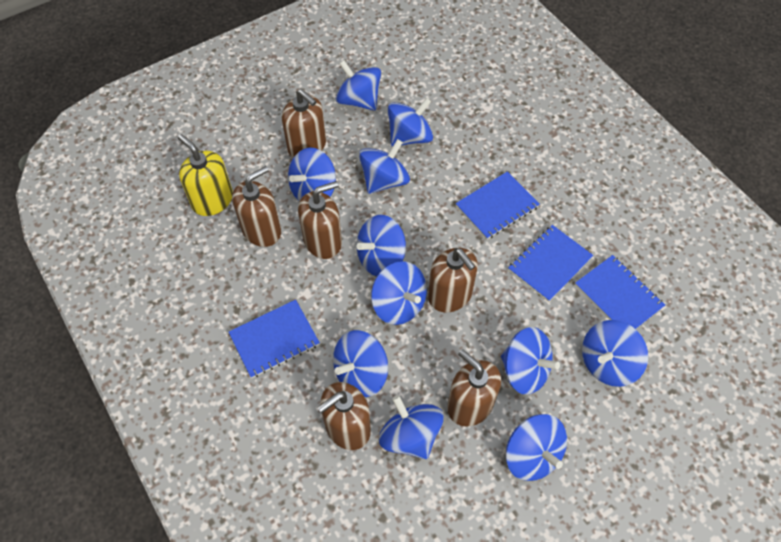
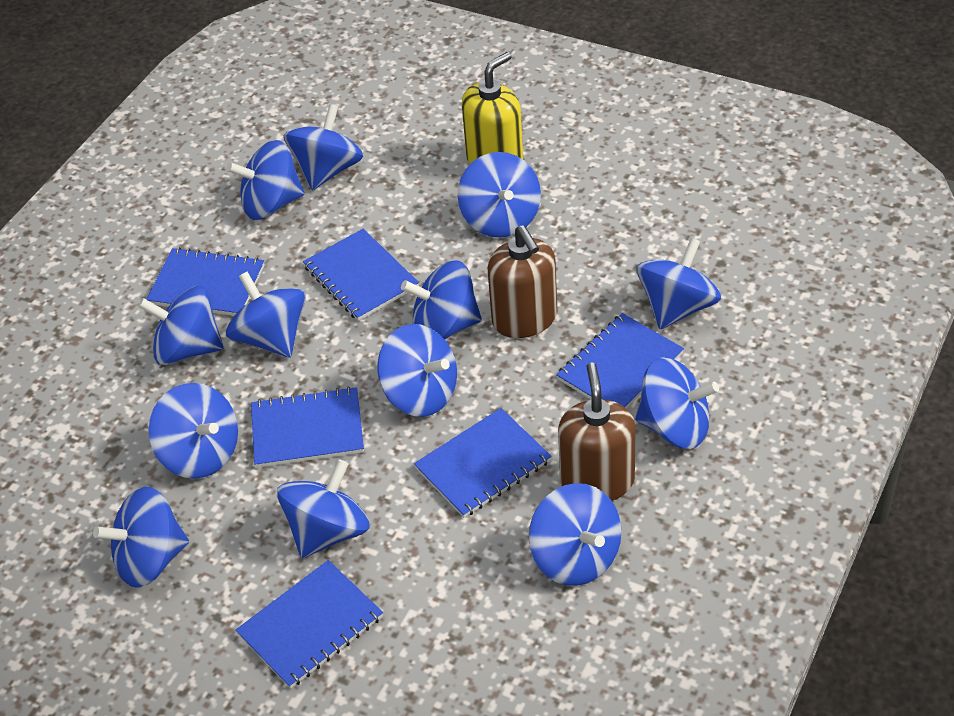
blue notebook: [229,300,320,378] [456,171,540,239] [508,225,593,302] [575,255,665,329] = 4 -> [146,247,264,316] [236,560,383,689] [251,387,364,468] [303,229,419,321] [414,408,552,518] [556,313,684,408] = 6
blue spinning top: [288,148,336,201] [333,330,388,397] [336,60,381,111] [356,215,406,276] [359,139,410,194] [371,261,427,325] [379,395,444,459] [388,98,433,147] [501,327,560,395] [506,414,567,481] [582,320,648,387] = 11 -> [93,487,189,588] [138,286,224,365] [149,383,238,479] [226,272,306,358] [227,140,305,220] [277,460,370,558] [284,104,363,190] [378,324,457,417] [401,260,482,339] [458,152,541,238] [529,483,622,586] [635,357,719,449] [636,238,721,329] = 13
brown soap dispenser: [232,166,281,247] [282,89,326,158] [298,181,342,259] [317,382,371,450] [428,248,478,312] [447,349,501,427] = 6 -> [488,225,557,338] [558,363,636,501] = 2

